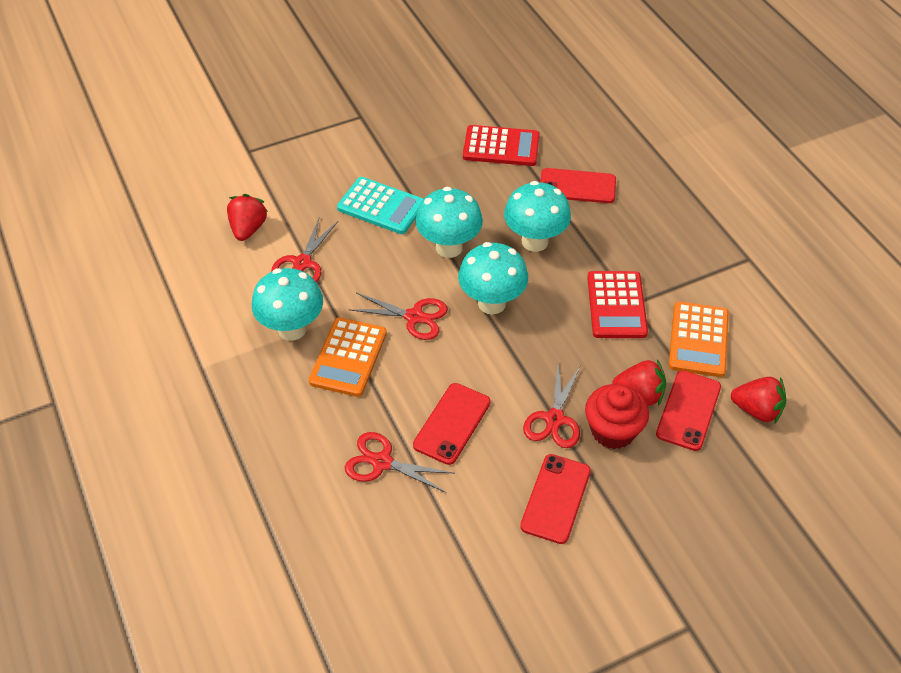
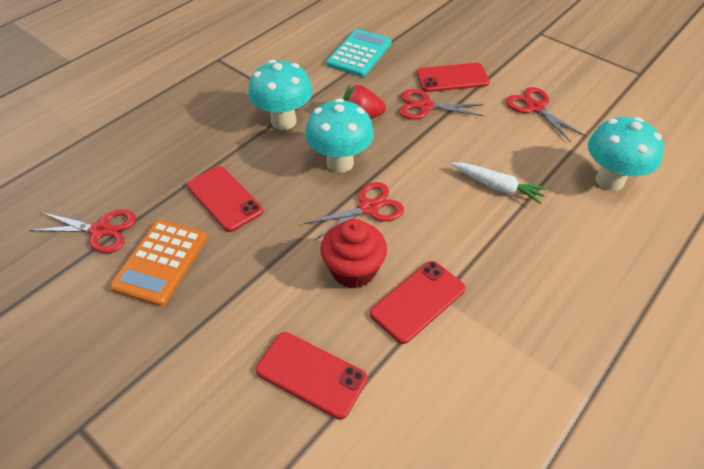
orange calculator: [309,317,387,397] [669,301,729,377] = 2 -> [110,220,207,306] = 1
red calculator: [463,125,540,166] [587,271,648,338] = 2 -> none = 0
red strawberry: [227,194,268,241] [612,359,666,406] [731,377,786,424] = 3 -> [343,85,386,119] = 1
turquoise mushroom: [252,268,323,341] [415,187,483,258] [458,242,528,314] [504,181,571,252] = 4 -> [248,60,313,130] [305,98,374,173] [588,117,664,191] = 3
white carrot: none = 0 -> [451,163,548,204] = 1

